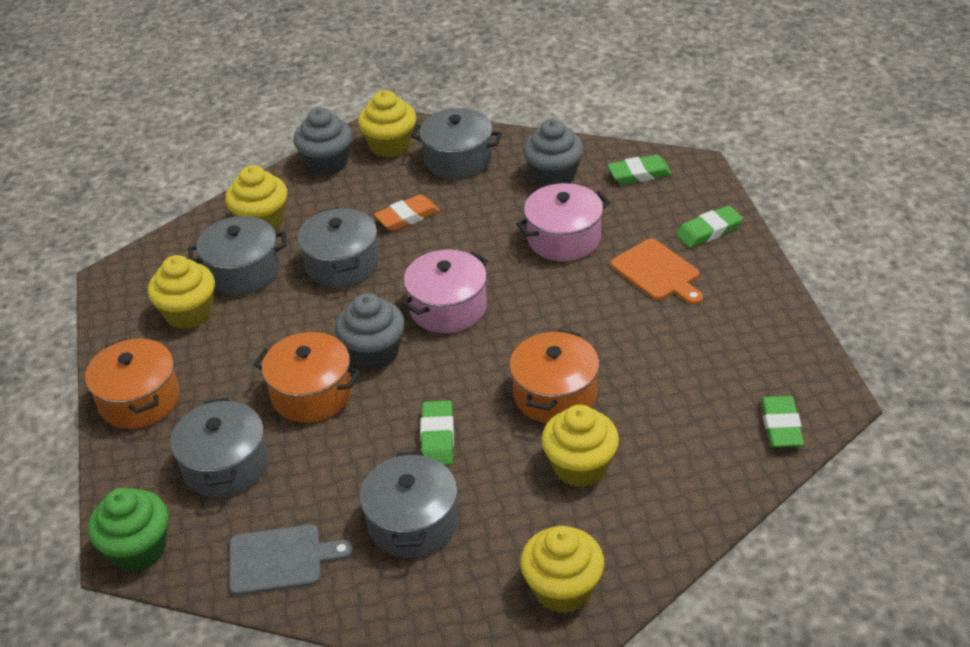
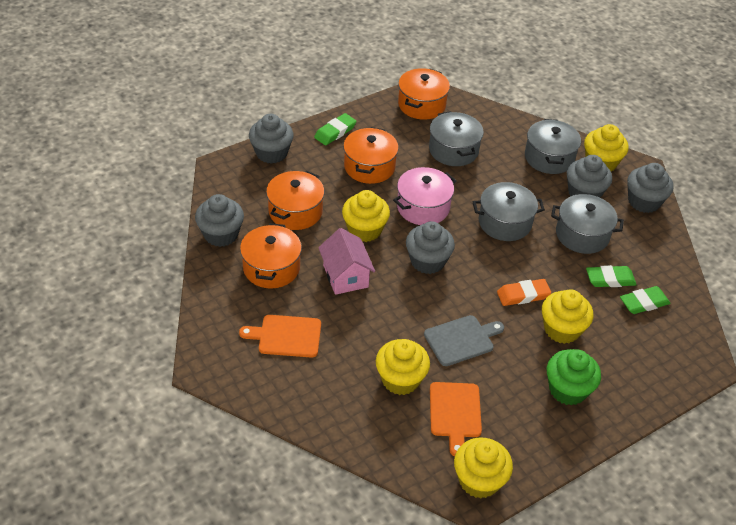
green eraser: [420,401,454,465] [607,155,672,184] [676,205,743,248] [761,396,804,447] = 4 -> [314,113,357,146] [586,265,637,287] [620,286,670,314] = 3
grey cupcake: [293,108,353,176] [335,293,405,370] [523,119,584,187] = 3 -> [195,194,244,247] [249,114,294,164] [406,221,455,274] [567,155,612,198] [627,163,673,213] = 5
grey pot: [170,398,268,498] [188,216,287,295] [297,207,379,287] [360,451,458,558] [411,108,502,179] = 5 -> [429,111,484,166] [473,182,545,241] [525,119,581,174] [551,194,624,254] = 4
orange cutting board: [611,238,703,305] = 1 -> [239,315,321,358] [430,382,482,456] = 2
orange pot: [85,338,180,429] [254,332,361,422] [509,329,599,423] = 3 -> [240,223,302,288] [266,171,324,230] [343,127,399,184] [398,68,450,120] = 4
pink house: none = 0 -> [318,228,375,295] = 1
pink pot: [402,250,488,333] [516,183,610,261] = 2 -> [393,167,456,225] = 1

